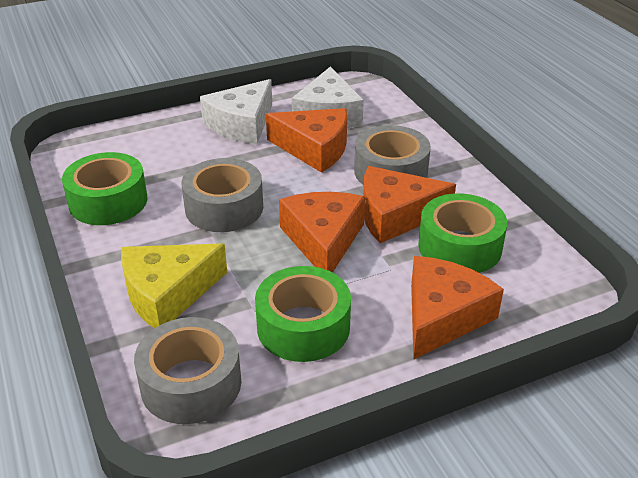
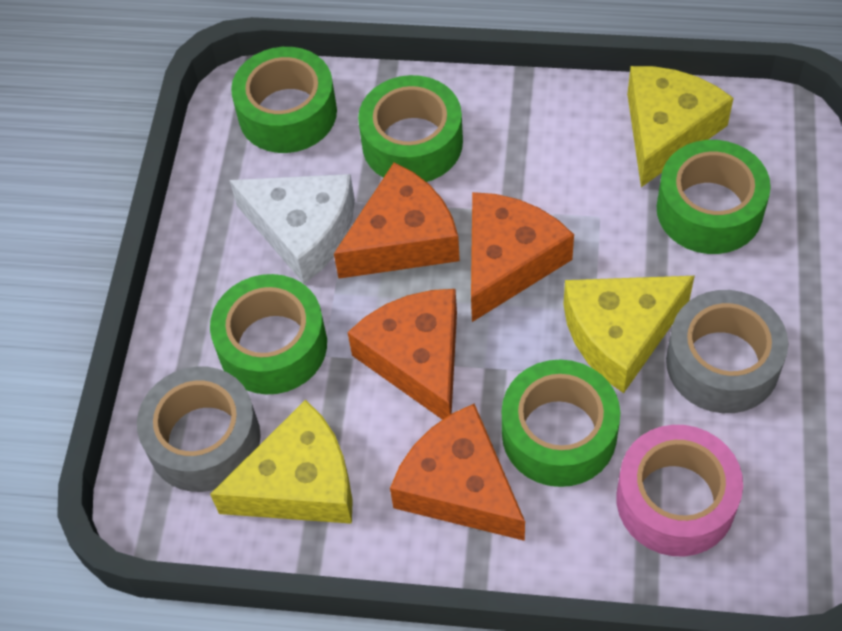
green tape: [62,152,147,225] [255,266,351,362] [418,193,507,273] = 3 -> [210,274,327,394] [231,47,337,153] [358,75,463,182] [502,360,620,487] [657,140,771,254] = 5
grey tape: [134,317,241,424] [182,158,263,232] [354,125,431,185] = 3 -> [137,366,261,492] [666,290,788,413] = 2
pink tape: none = 0 -> [616,425,743,556] = 1
white cheese: [200,79,272,144] [292,66,364,128] = 2 -> [229,174,355,284] = 1
yellow cheese: [121,244,227,328] = 1 -> [210,399,353,524] [563,276,695,393] [627,66,734,187] = 3

